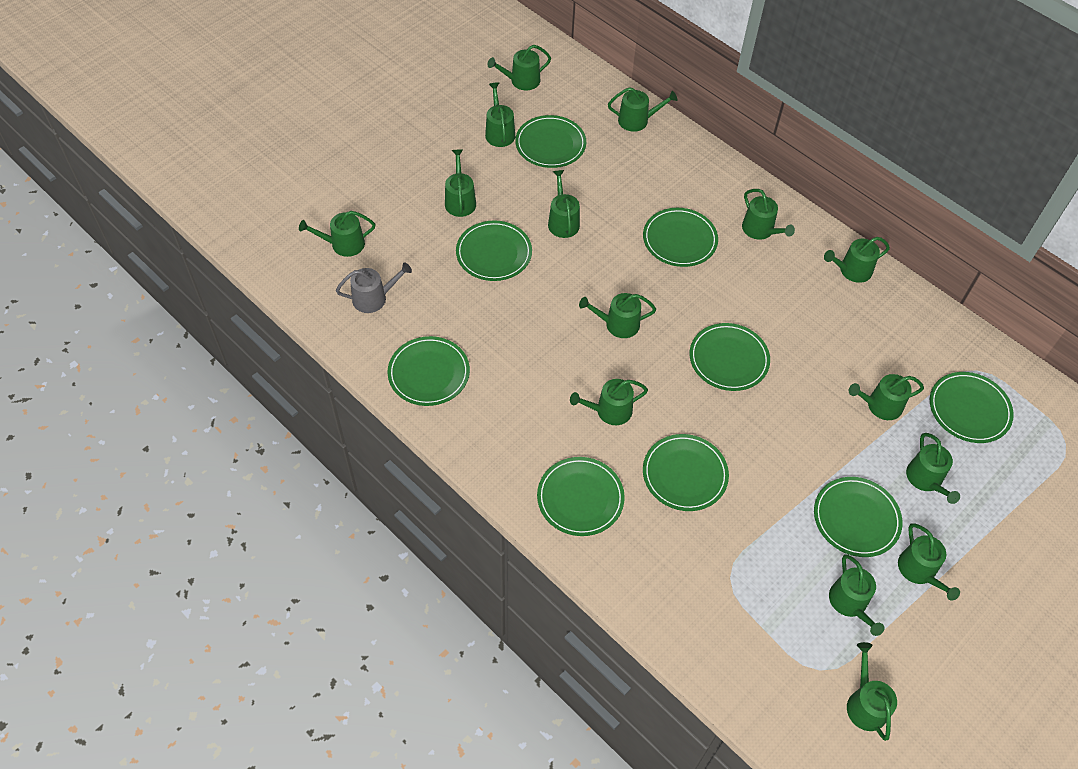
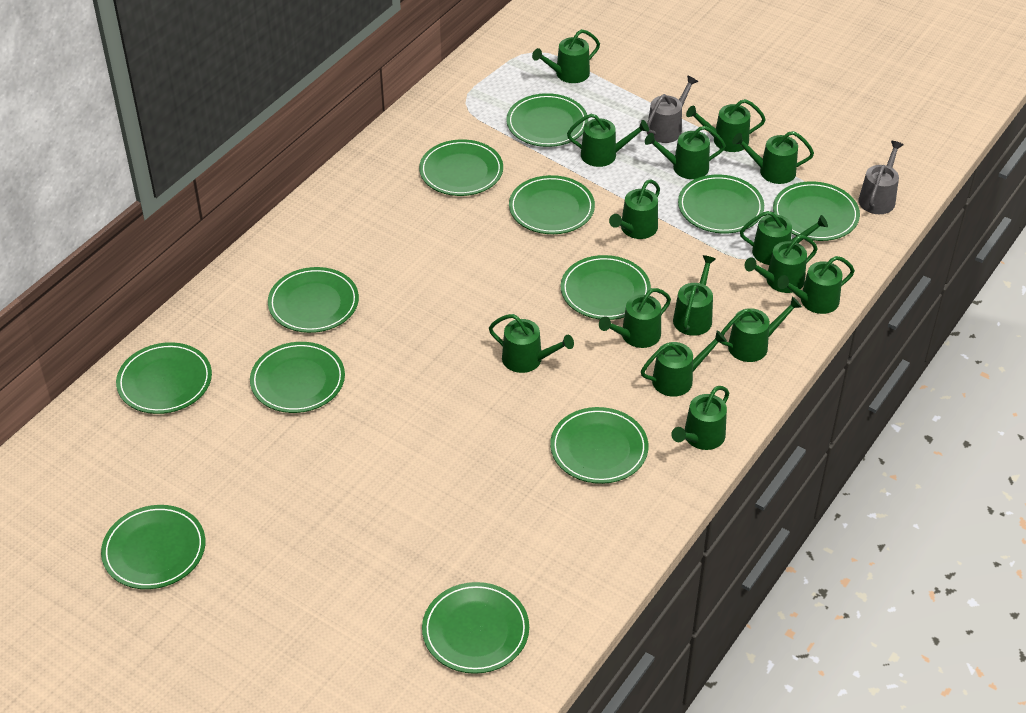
green plate: [387,336,470,406] [456,220,532,281] [515,115,586,168] [537,457,625,536] [643,208,718,267] [643,434,729,511] [689,323,770,391] [814,477,902,557] [930,372,1014,443] = 9 -> [101,505,205,589] [116,342,212,414] [250,342,345,413] [268,267,359,333] [419,139,503,196] [422,582,529,674] [506,93,588,147] [509,175,595,234] [550,407,648,484] [561,255,651,320] [678,175,764,233] [773,181,860,241] = 12
grey watering can: [336,262,412,313] = 1 -> [647,75,698,143] [859,141,904,214] = 2

